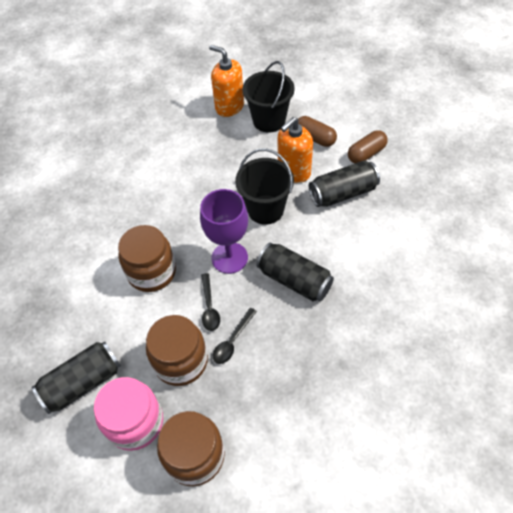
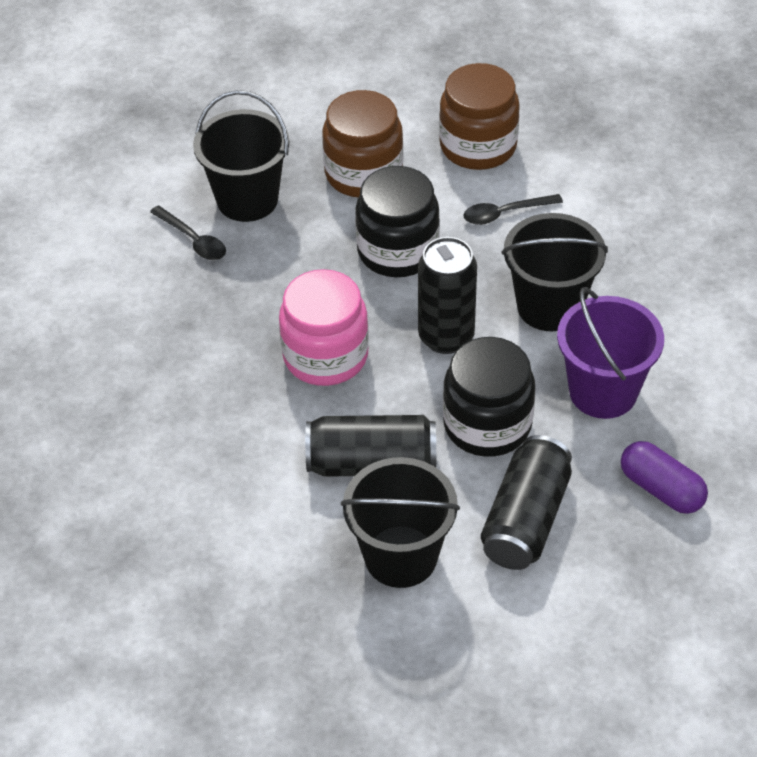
black bucket: [235,148,294,225] [243,61,295,133] = 2 -> [193,90,289,222] [341,457,460,588] [502,213,608,331] = 3
black jar: none = 0 -> [355,166,440,277] [443,337,535,457] = 2
brown capsule: [298,116,337,147] [348,130,388,163] = 2 -> none = 0
brown jar: [118,225,176,292] [146,315,208,386] [157,411,225,486] = 3 -> [322,90,403,197] [439,63,520,170] = 2
orange soap dispenser: [209,45,244,117] [278,117,313,183] = 2 -> none = 0
purple bucket: none = 0 -> [557,287,664,419] = 1
purple capsule: none = 0 -> [621,441,708,514] = 1
purple goblet: [200,189,248,274] = 1 -> none = 0

